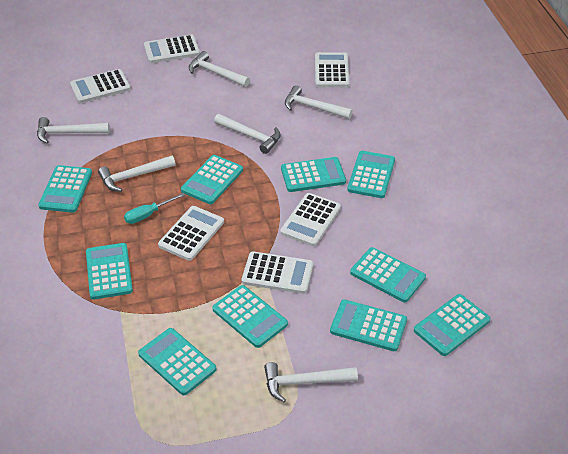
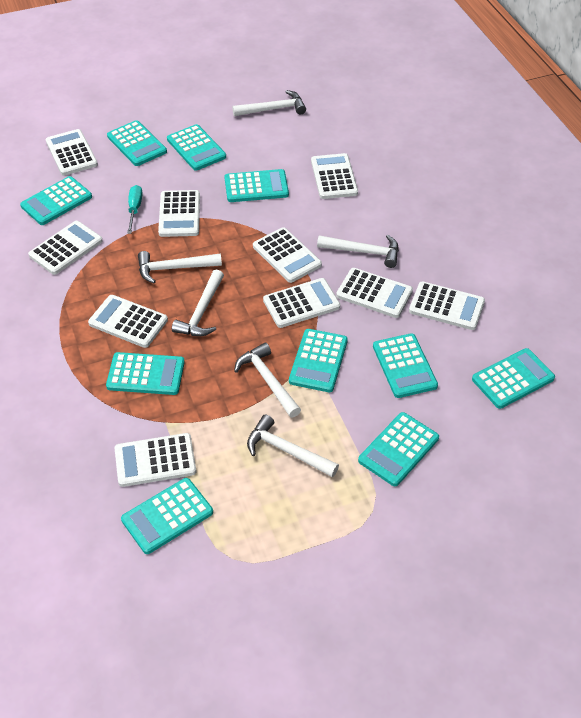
white calculator: [70,69,131,103] [144,35,200,63] [158,206,224,261] [242,251,313,294] [280,193,341,246] [315,52,350,87] = 6 -> [28,221,103,275] [46,129,98,175] [88,295,168,348] [115,433,196,487] [158,190,200,237] [253,227,322,283] [263,278,340,328] [311,153,358,199] [336,268,413,318] [409,281,485,330] = 10

